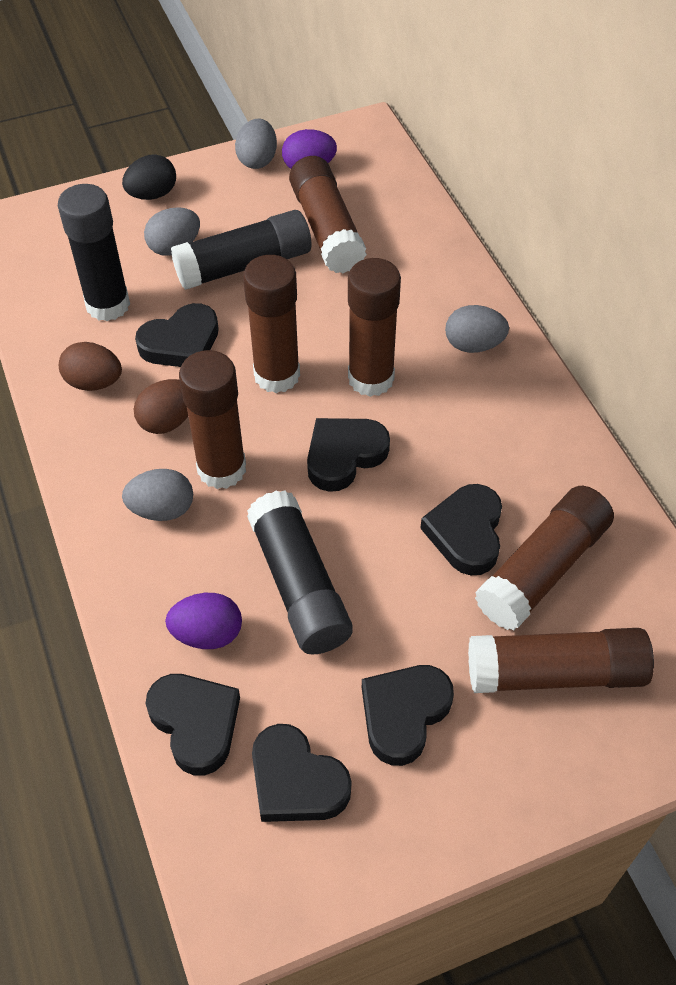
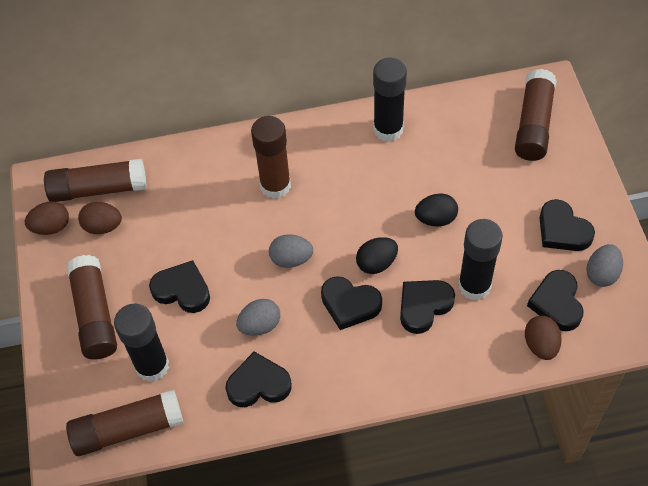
black egg: [122,154,176,200] = 1 -> [356,237,398,274] [415,193,458,226] = 2
brown egg: [59,342,122,391] [134,379,188,434] = 2 -> [25,201,69,235] [78,202,122,234] [525,315,562,360] = 3
brown glue stick: [179,350,246,489] [243,255,300,393] [289,156,367,273] [348,258,401,397] [468,628,654,693] [475,486,614,630] = 6 -> [44,159,146,202] [66,255,117,359] [66,390,183,456] [251,116,291,199] [515,69,557,161] = 5
grey egg: [122,469,193,521] [144,207,200,256] [235,119,277,169] [445,305,509,353] = 4 -> [236,299,280,336] [269,234,313,268] [586,244,623,287] = 3
purple egg: [165,593,242,649] [282,129,337,169] = 2 -> none = 0

